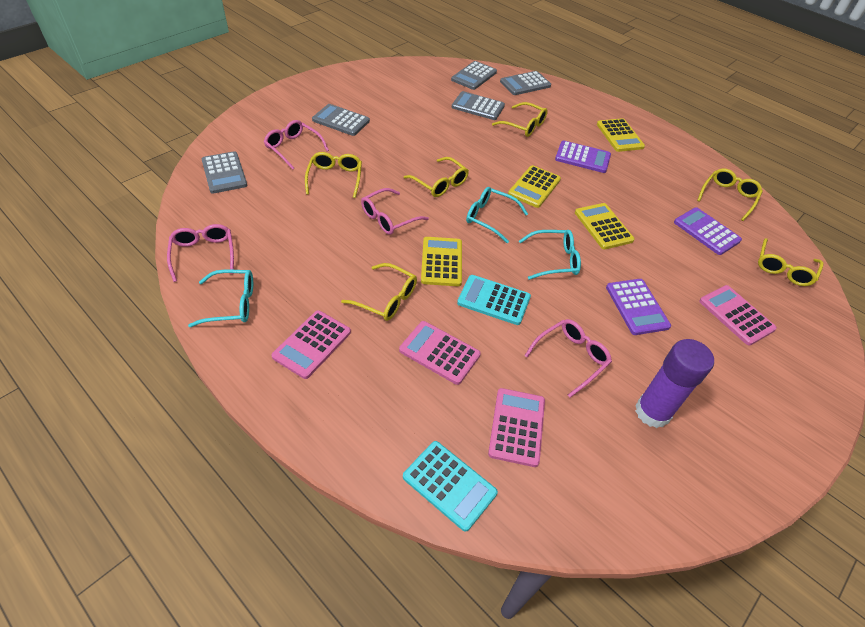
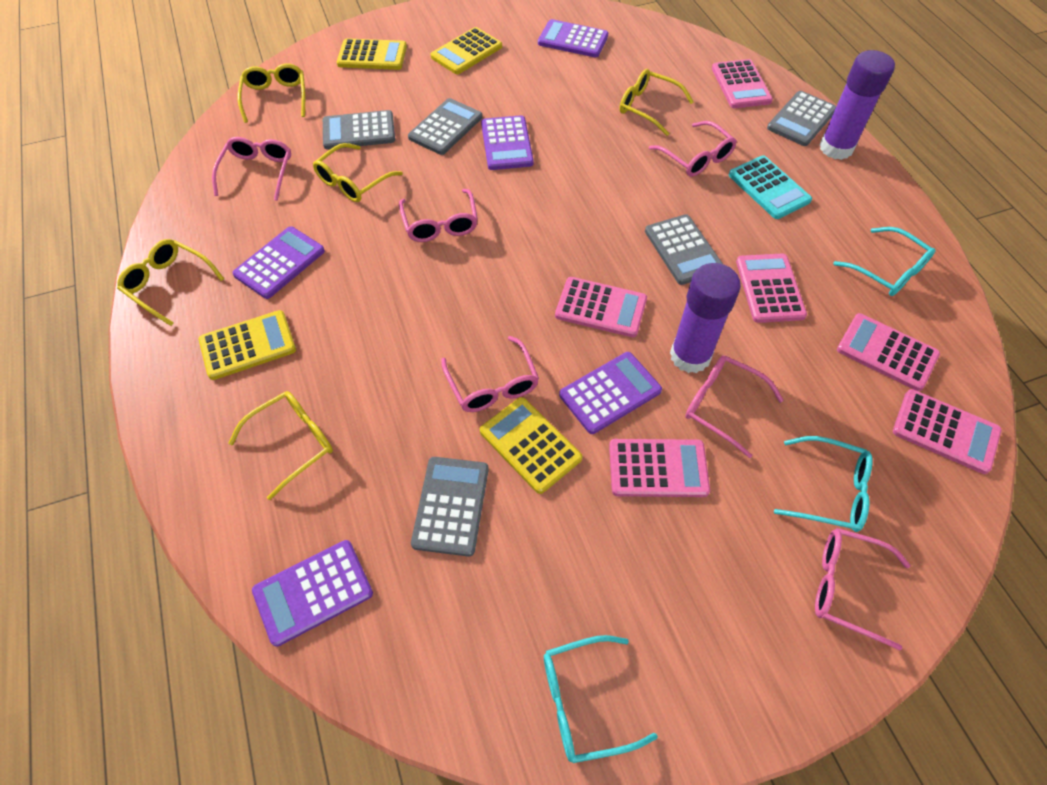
pink calculator: [272,310,351,379] [399,321,481,385] [488,388,545,467] [699,285,777,346] = 4 -> [555,277,647,337] [609,439,710,497] [712,59,773,108] [736,254,807,323] [837,313,940,391] [893,389,1002,474] = 6
pink glasses: [167,224,234,282] [264,120,329,170] [361,188,429,235] [524,319,612,398] = 4 -> [212,137,291,201] [399,189,478,242] [441,336,539,412] [649,121,737,177] [685,355,784,458] [815,528,910,650] = 6
purple calculator: [555,140,611,173] [606,279,671,335] [674,207,742,255] = 3 -> [232,226,325,299] [252,540,373,647] [481,115,534,170] [538,19,608,57] [559,352,662,434] = 5
purple glue stick: [635,339,714,428] = 1 -> [670,263,741,373] [819,50,895,160] = 2
turquoise calculator: [403,441,498,532] [457,275,531,325] = 2 -> [729,155,812,219] = 1
yellow glasses: [305,152,362,198] [341,263,417,321] [404,157,469,197] [492,102,548,137] [697,168,763,221] [758,238,823,286] = 6 -> [117,239,224,326] [228,391,333,500] [238,63,305,123] [313,143,403,202] [619,69,694,136] = 5

